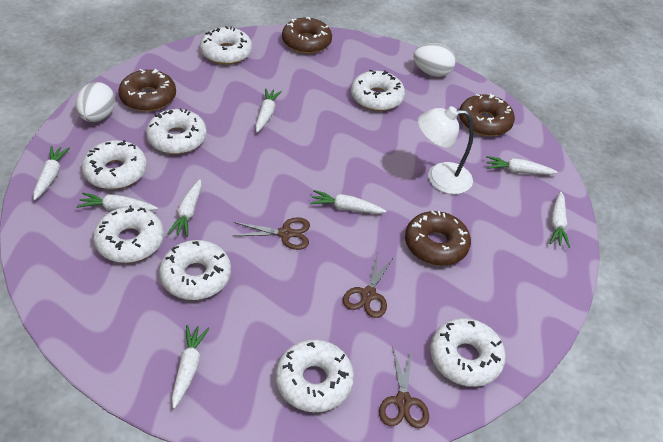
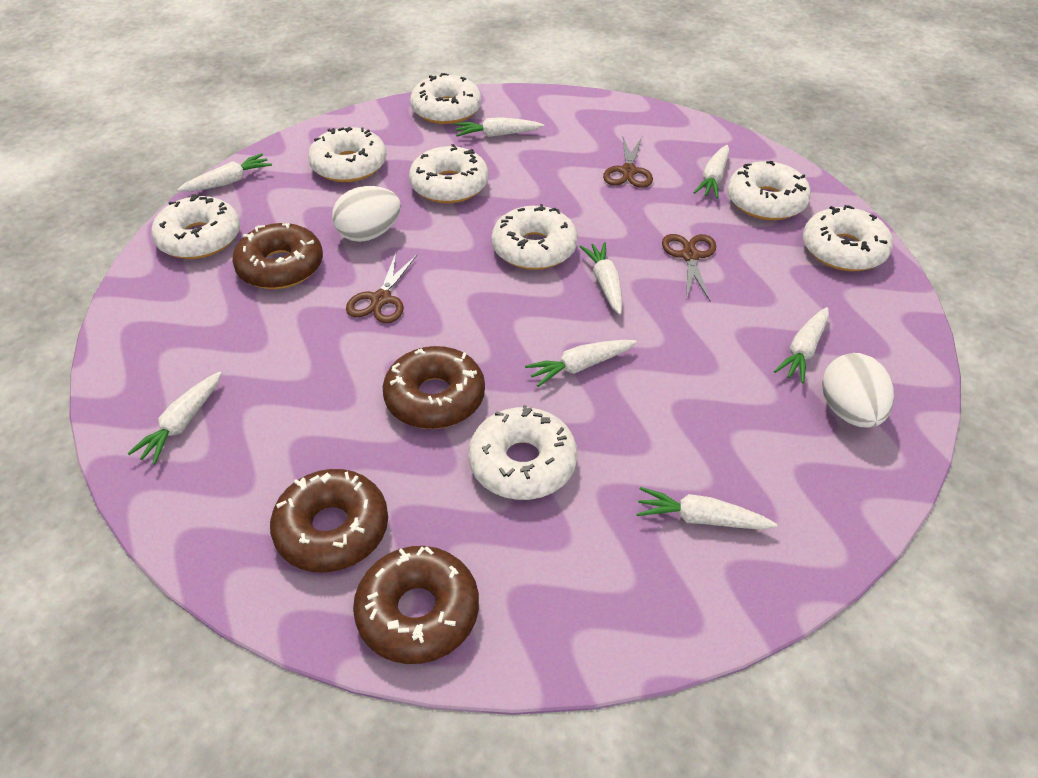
white lamp: [418,106,474,194] = 1 -> none = 0

